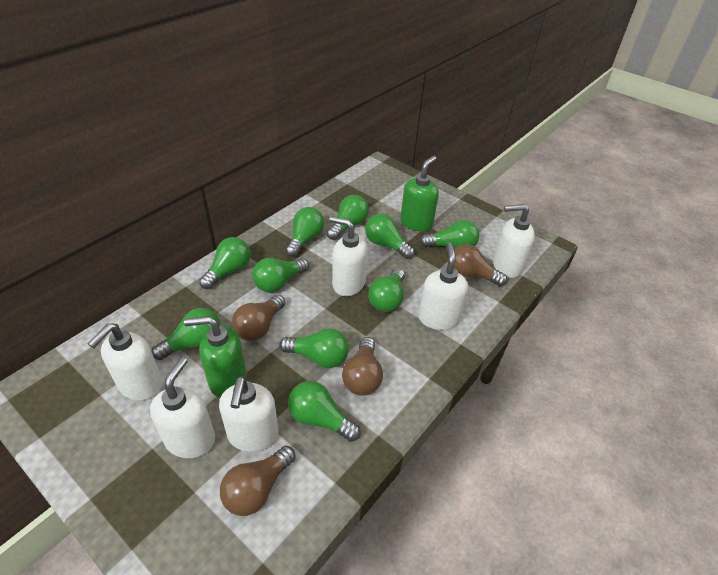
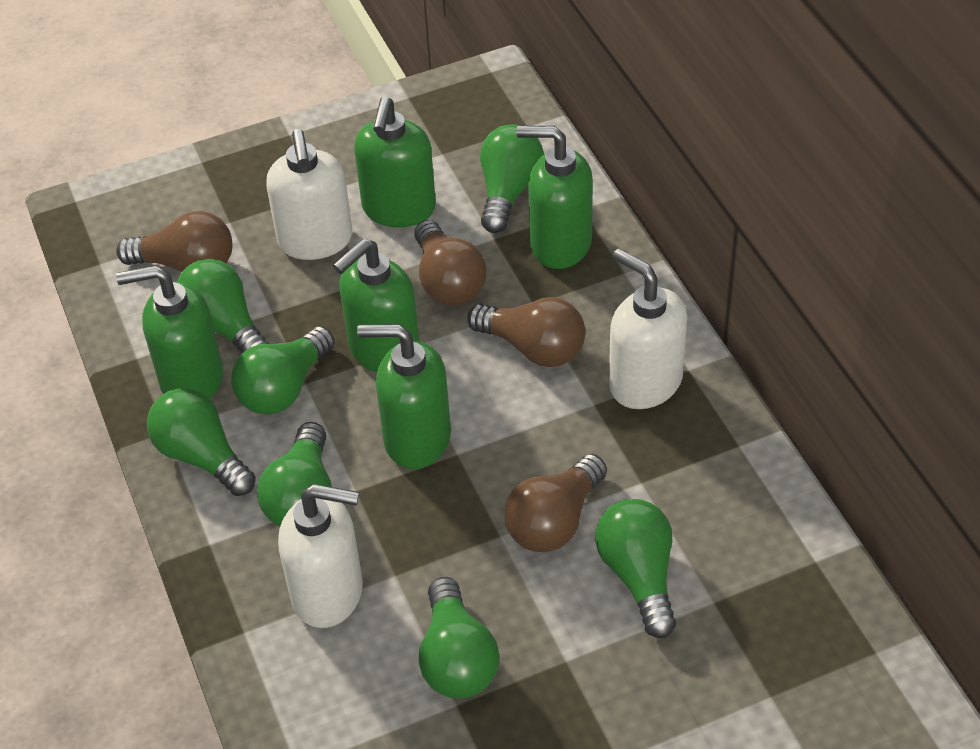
green light bulb: [151,308,221,360] [199,237,250,289] [252,258,309,292] [279,328,349,368] [286,207,324,257] [288,381,361,442] [326,195,369,240] [365,214,415,259] [368,268,405,312] [420,220,479,248] = 10 -> [147,388,256,496] [177,259,269,353] [231,326,335,415] [257,422,332,527] [419,577,499,699] [480,124,544,233] [595,499,676,638] = 7
green soap dispenser: [184,316,247,398] [400,156,439,231] = 2 -> [116,265,223,399] [333,239,419,373] [354,96,436,227] [357,324,451,469] [516,126,593,269] = 5
white soap dispenser: [87,323,163,401] [150,357,215,458] [219,376,279,452] [329,216,368,296] [419,242,468,330] [493,204,535,278] = 6 -> [266,129,352,260] [278,484,363,628] [609,248,687,409] = 3

